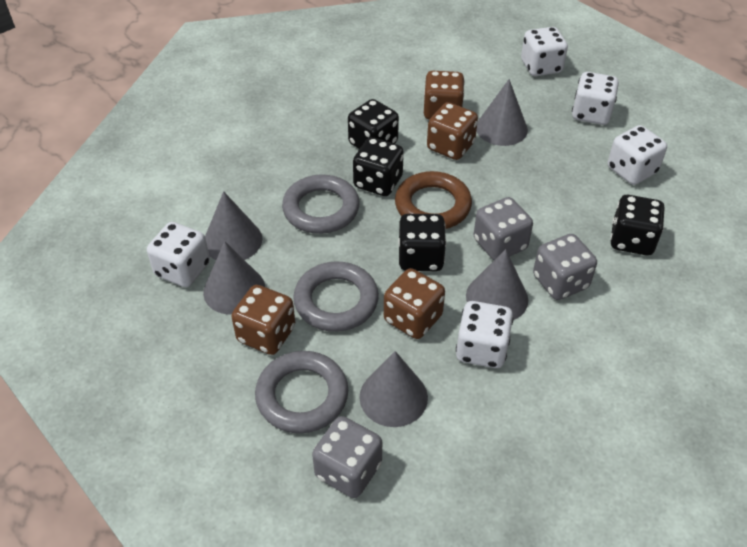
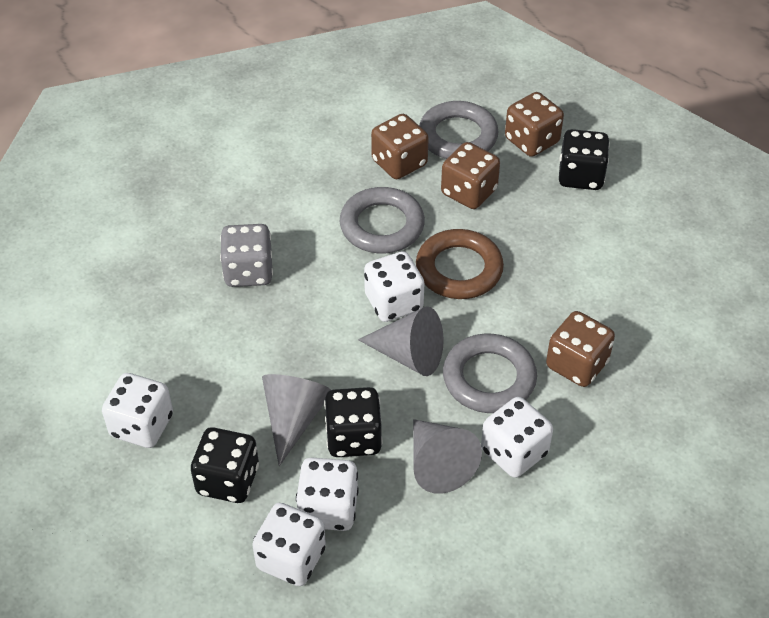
black dice: [348,99,399,149] [353,137,404,196] [398,214,447,271] [610,195,664,256] = 4 -> [191,427,259,503] [324,387,382,457] [559,129,610,190] = 3
grey cone: [203,241,265,315] [205,191,262,260] [359,351,428,427] [466,249,528,320] [477,79,528,146] = 5 -> [262,374,331,466] [358,306,444,376] [413,419,482,494] = 3
grey dice: [312,416,382,498] [474,197,533,260] [533,234,597,300] = 3 -> [220,224,273,287] = 1

